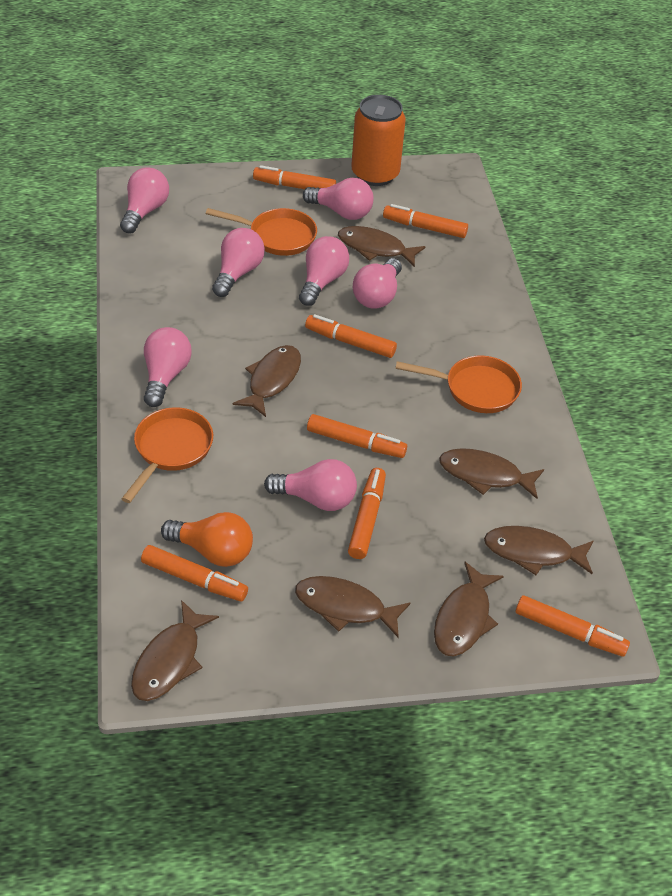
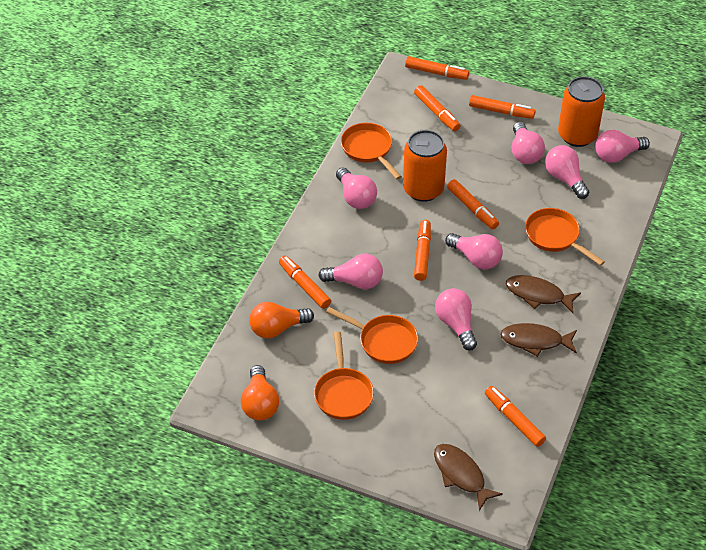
brown fish: [131,600,219,701] [233,345,301,417] [295,576,410,638] [338,226,426,267] [434,562,504,657] [439,448,544,499] [484,526,594,575] = 7 -> [434,444,503,511] [500,323,577,357] [506,275,581,313] = 3
orange can: [351,95,406,186] = 1 -> [403,130,447,202] [558,76,605,147] = 2
orange light bulb: [161,512,253,567] = 1 -> [241,365,279,421] [249,302,314,339] = 2
orange pan: [121,407,213,503] [206,208,317,256] [395,355,522,413] = 3 -> [314,331,374,420] [326,307,418,364] [341,123,402,180] [525,208,605,266] = 4

